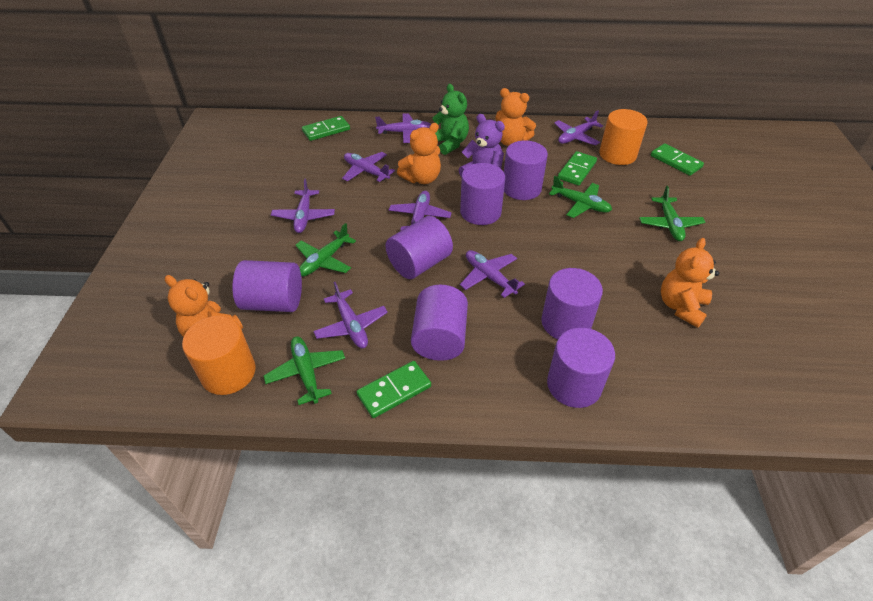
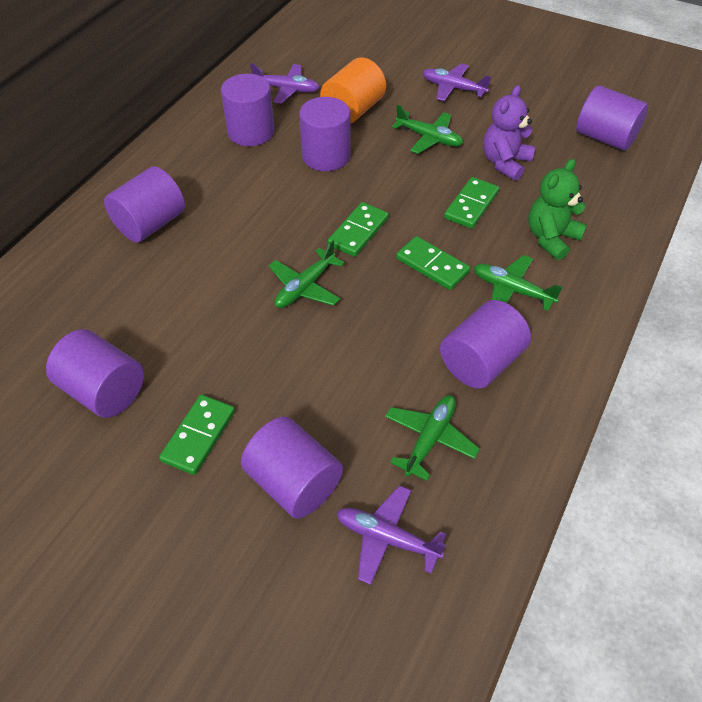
orange cylinder: [182,316,256,395] [599,109,647,165] = 2 -> [320,57,386,124] = 1
orange teddy bear: [165,275,243,337] [397,123,441,184] [495,88,536,146] [661,238,719,328] = 4 -> none = 0
purple plane: [271,179,335,233] [313,282,388,348] [342,152,395,182] [375,113,431,143] [389,191,452,230] [460,250,525,298] [554,110,603,145] = 7 -> [250,63,320,104] [337,485,447,585] [423,63,491,101] = 3

